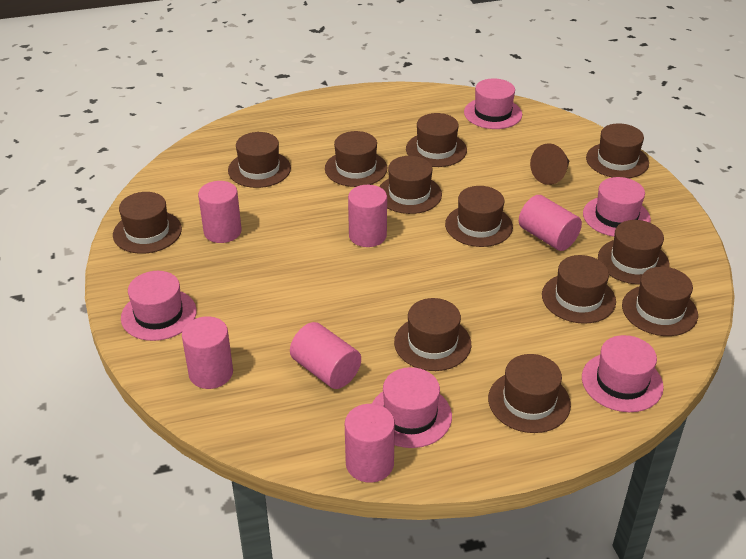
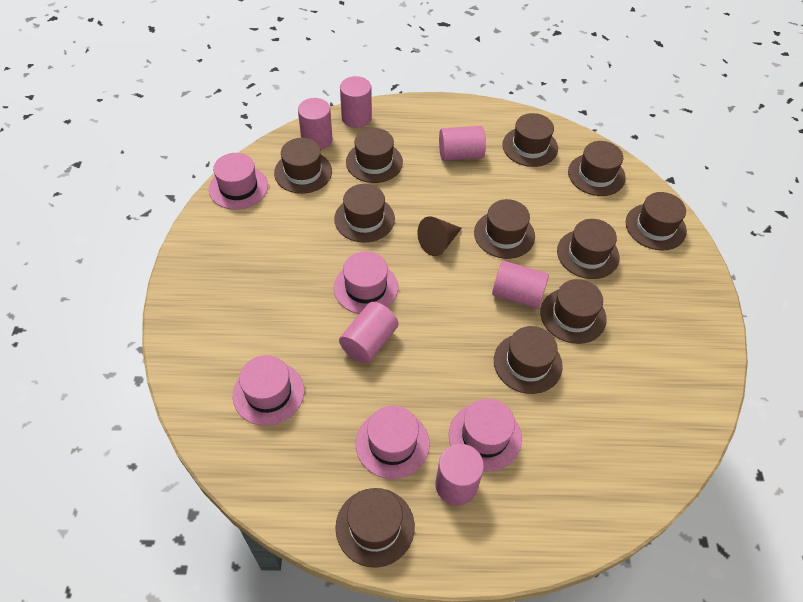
brown hat: [113,192,182,254] [228,132,291,188] [325,131,387,187] [379,156,442,214] [394,298,471,371] [406,113,467,167] [445,186,513,247] [488,354,571,433] [542,255,616,324] [586,123,649,178] [598,220,670,285] [622,267,698,336] = 12 -> [274,138,332,194] [334,184,395,243] [335,488,415,568] [346,128,403,183] [474,199,535,259] [494,326,563,394] [502,113,558,167] [540,279,607,344] [557,219,619,279] [568,141,626,196] [626,192,687,250] = 11

